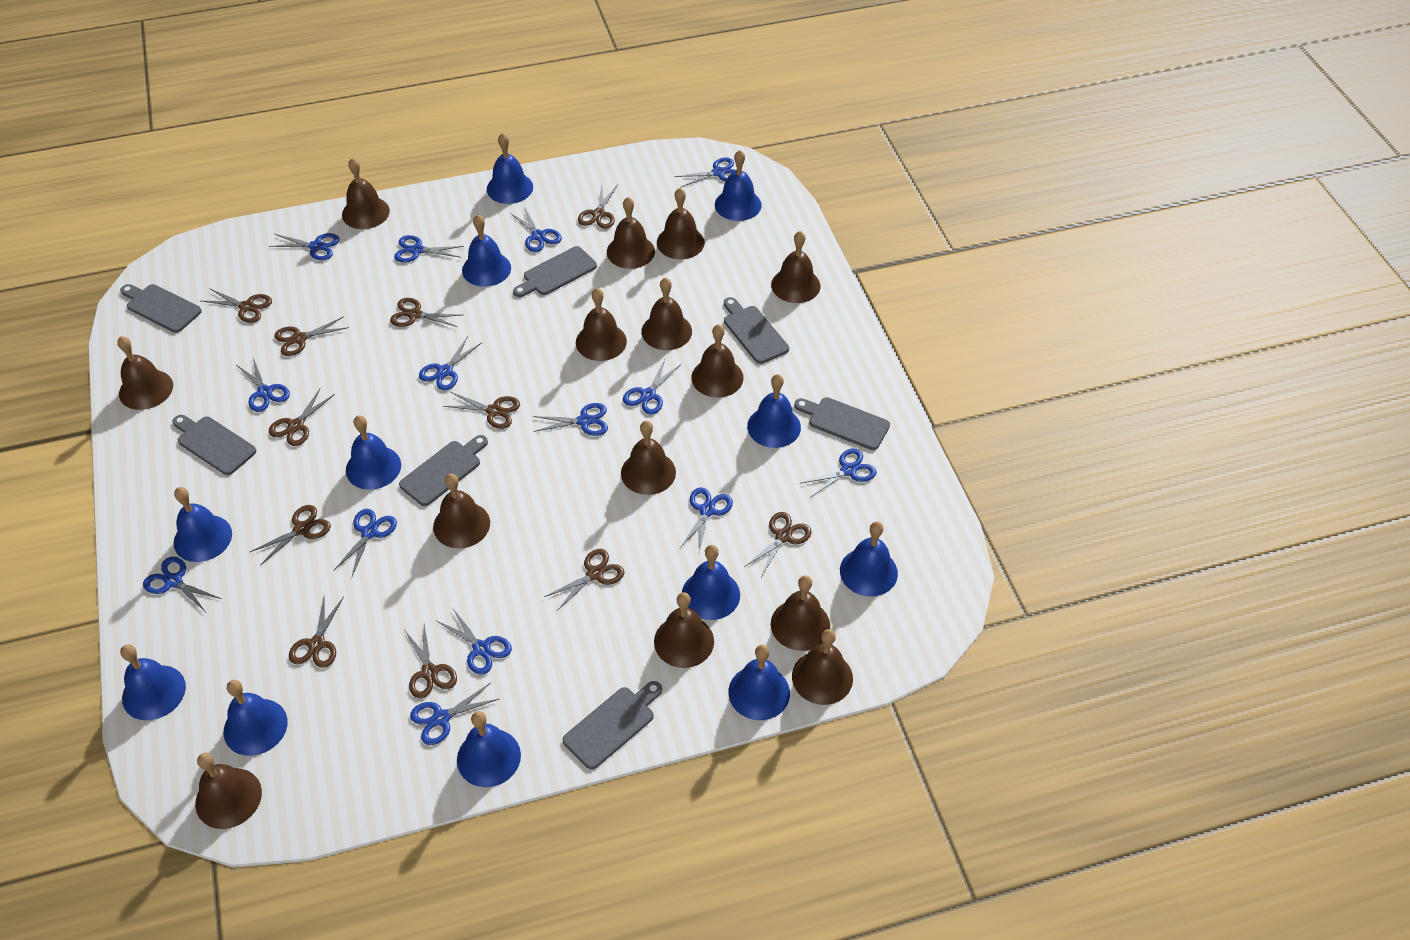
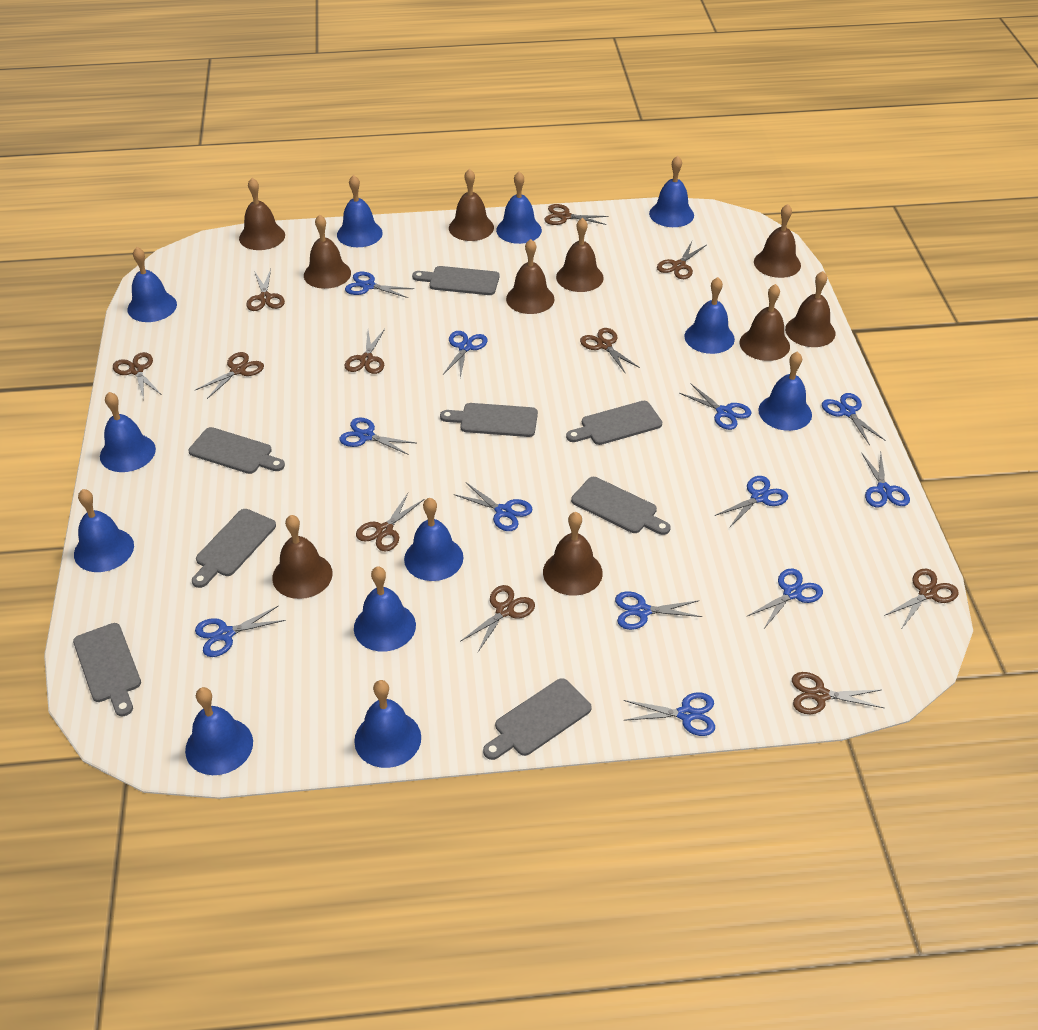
blue scissors: [143,557,222,612] [237,358,290,412] [269,233,340,260] [333,509,397,576] [394,235,464,263] [410,683,499,745] [419,336,481,391] [437,609,512,675] [509,207,562,252] [533,403,608,436] [623,359,681,414] [675,157,736,188] [680,487,733,552] [801,448,877,497] = 14 -> [195,606,286,657] [339,417,416,455] [345,272,414,298] [443,331,488,378] [454,482,533,531] [615,591,702,630] [624,692,715,736] [679,383,752,430] [715,476,788,528] [747,568,823,630] [822,393,885,445] [862,453,910,507] = 12
brown bell: [117,336,173,410] [195,753,262,829] [342,158,390,229] [433,474,490,548] [576,288,627,361] [607,197,655,269] [621,421,676,495] [641,277,692,350] [654,592,714,668] [657,188,705,259] [691,324,744,398] [771,231,821,303] [771,575,830,651] [792,629,853,705] = 14 -> [239,178,285,250] [272,515,333,599] [304,214,351,289] [449,169,494,241] [506,239,555,314] [543,512,603,596] [556,218,604,292] [739,284,790,361] [754,204,801,278] [785,271,835,347] = 10
grey cutting board: [120,284,202,333] [172,415,256,475] [399,435,488,506] [513,246,597,297] [563,681,662,770] [724,297,789,364] [794,397,890,450] = 7 -> [73,623,141,716] [188,427,285,474] [192,509,276,588] [412,266,499,295] [440,403,538,437] [483,678,592,760] [566,401,662,445] [571,477,671,535] = 8

